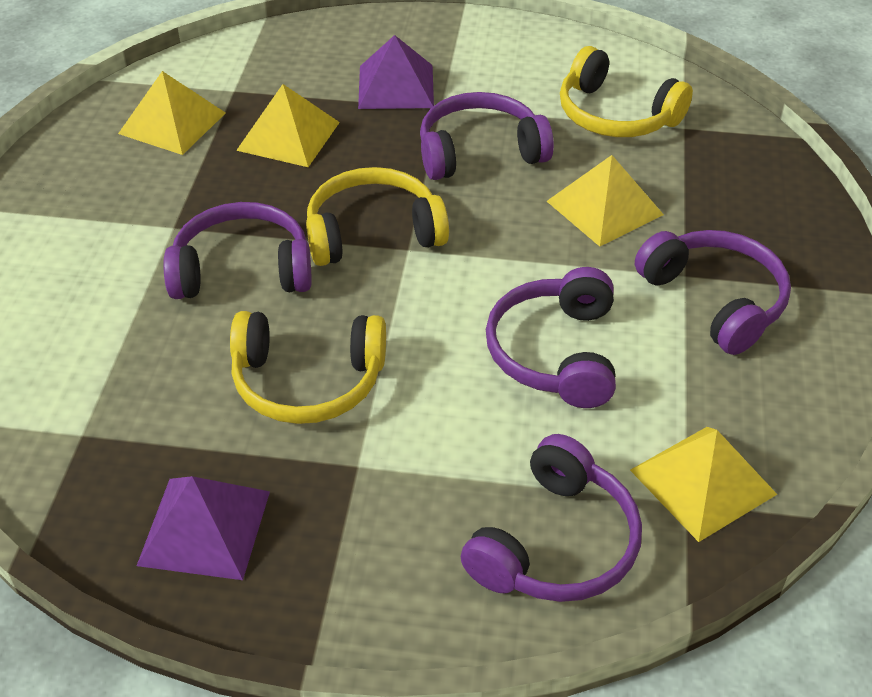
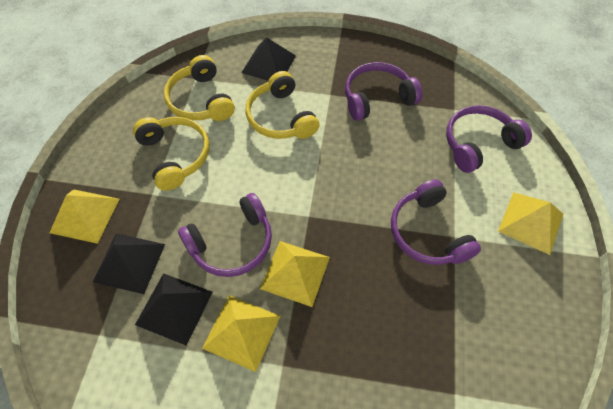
black pyramid: none = 0 -> [93,233,165,294] [135,273,213,346] [241,37,296,81] = 3
purple headphones: [163,202,312,299] [420,92,554,180] [461,434,642,602] [486,267,616,408] [635,230,791,355] = 5 -> [178,193,272,277] [345,62,423,121] [391,179,481,265] [446,105,532,173] = 4
purple pyramid: [137,476,270,580] [358,35,434,109] = 2 -> none = 0

